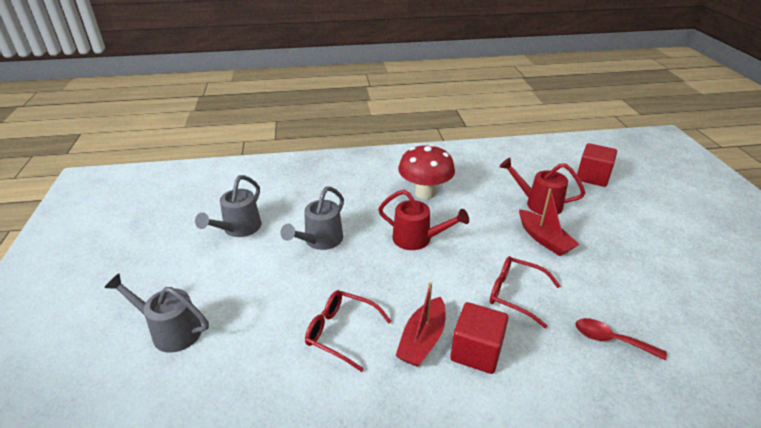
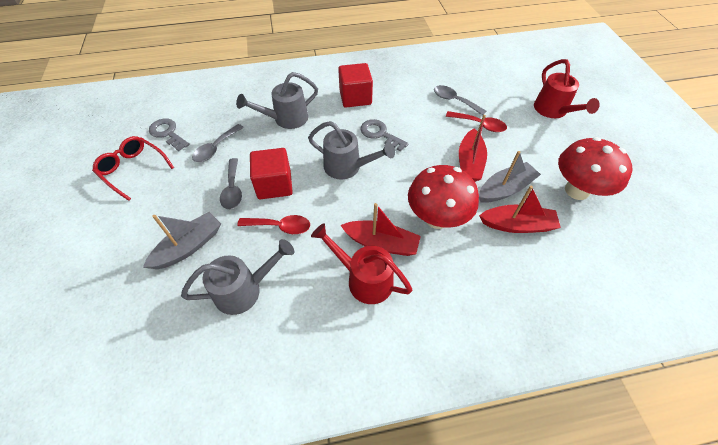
grey boat: none = 0 -> [143,212,221,269] [479,151,541,203] = 2
grey key: none = 0 -> [149,118,190,151] [360,119,408,152] = 2
grey spoon: none = 0 -> [192,124,244,162] [220,158,242,209] [434,85,486,115] = 3
red boat: [396,282,445,367] [519,188,580,256] = 2 -> [341,203,421,256] [459,115,487,182] [479,185,561,233] = 3
red glasses: [305,290,391,372] [490,256,560,328] = 2 -> [92,136,174,201] = 1
red mushroom: [398,144,455,199] = 1 -> [408,165,479,229] [558,137,633,200] = 2
red spoon: [575,318,667,360] = 1 -> [237,215,310,234] [446,111,507,132] = 2

